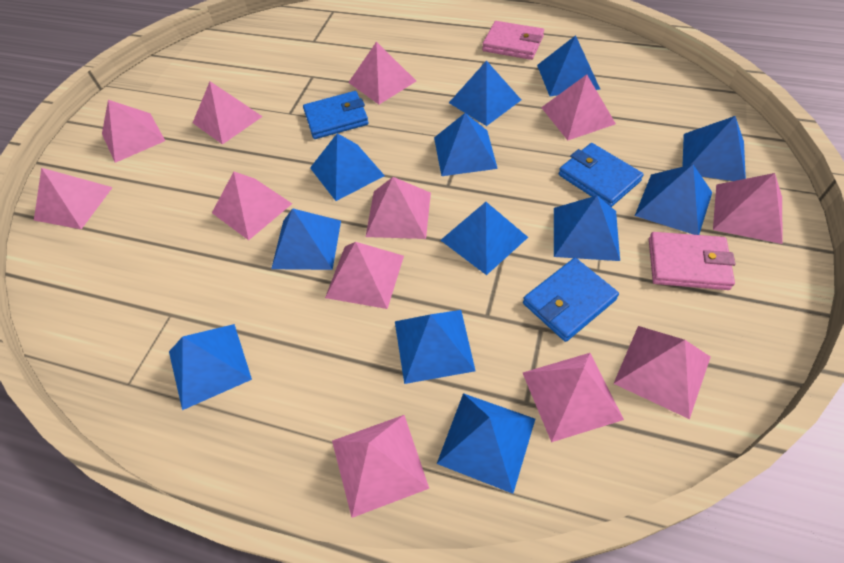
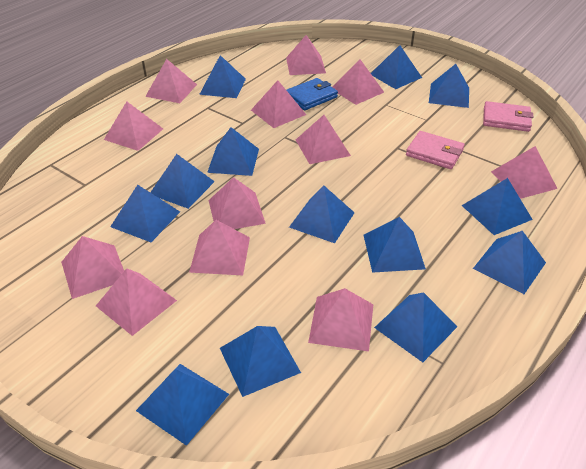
blue pyramid: [169,324,252,410] [271,208,341,270] [310,133,385,201] [395,310,476,384] [434,113,498,176] [437,393,535,494] [441,202,528,275] [449,60,521,126] [537,35,600,96] [554,196,620,261] [635,164,712,235] [682,116,746,181] = 12 -> [110,185,180,242] [136,364,229,446] [150,154,215,209] [199,55,246,98] [207,127,259,176] [220,326,301,397] [289,185,355,243] [363,217,426,273] [371,45,422,89] [374,292,457,362] [429,64,469,108] [461,178,533,235] [473,231,546,294] = 13
blue wallet: [303,91,369,139] [523,258,619,342] [559,143,644,207] = 3 -> [287,78,338,110] = 1

